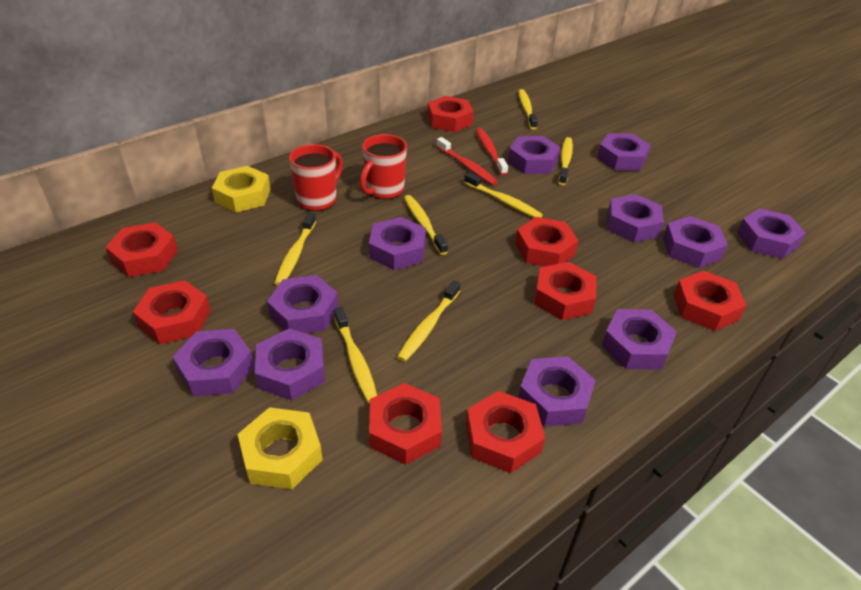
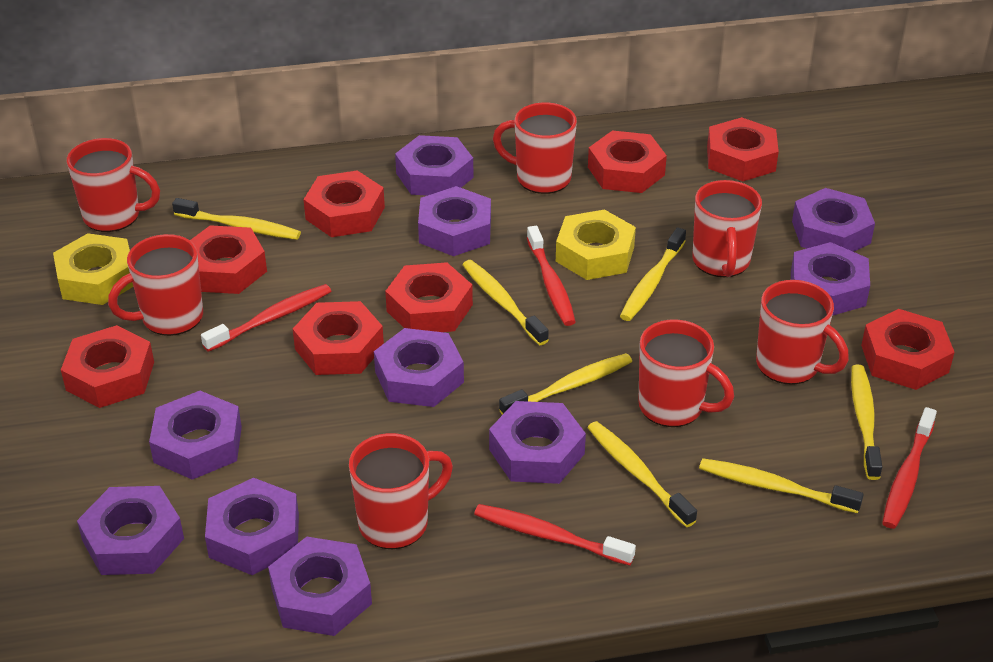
purple nut: [173,329,255,396] [255,328,325,400] [267,275,339,334] [369,217,426,270] [508,136,561,174] [518,356,596,427] [597,133,651,171] [602,309,677,370] [607,194,664,242] [663,216,728,268] [737,208,806,259] = 11 -> [77,486,184,575] [149,391,242,480] [205,478,299,575] [268,537,372,636] [374,328,464,407] [395,135,473,196] [418,186,491,256] [489,401,586,484] [791,242,870,316] [792,188,875,252] = 10
red mug: [289,144,343,211] [360,134,407,200] = 2 -> [67,138,160,232] [108,234,203,336] [349,433,453,549] [493,102,577,194] [638,320,734,427] [692,180,762,277] [756,280,849,385] = 7
red toothbrush: [437,137,498,185] [476,128,508,176] = 2 -> [201,284,331,352] [474,504,636,566] [527,226,576,326] [882,407,937,529] = 4

